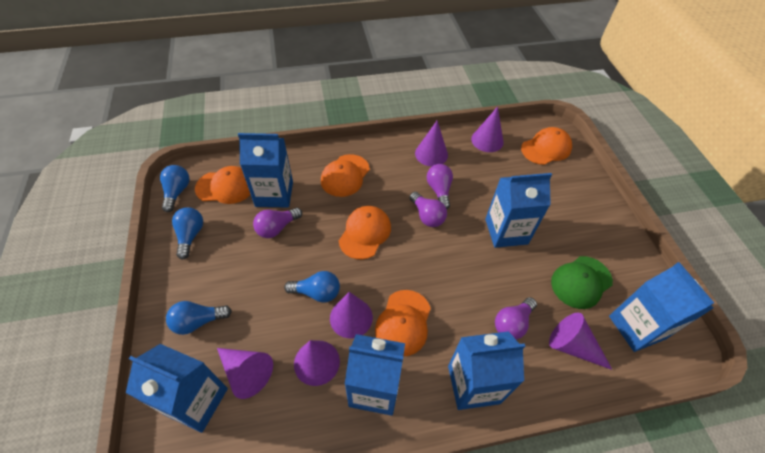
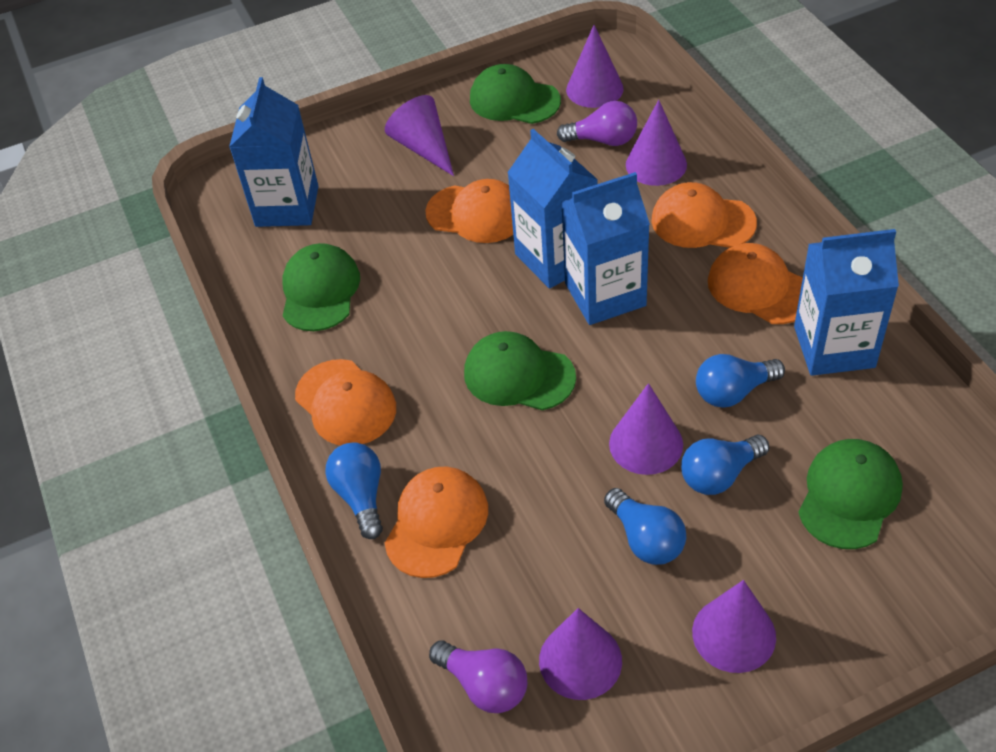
blue carton: [126,344,228,433] [238,133,293,208] [345,334,405,416] [448,331,525,410] [485,173,552,248] [609,262,714,352] = 6 -> [229,77,318,227] [507,129,598,289] [561,172,650,325] [794,229,899,376] = 4
green cap: [551,256,613,309] = 1 -> [282,243,360,331] [464,331,576,410] [470,64,561,124] [798,439,903,549] = 4
purple light bulb: [253,208,302,238] [409,192,447,227] [427,164,453,209] [495,297,537,340] = 4 -> [429,640,527,713] [557,101,637,146] = 2

